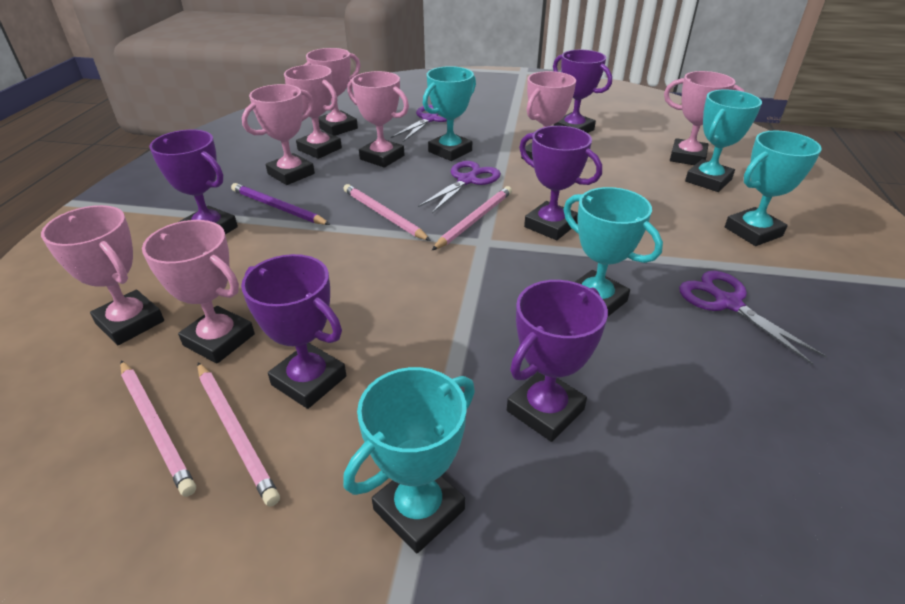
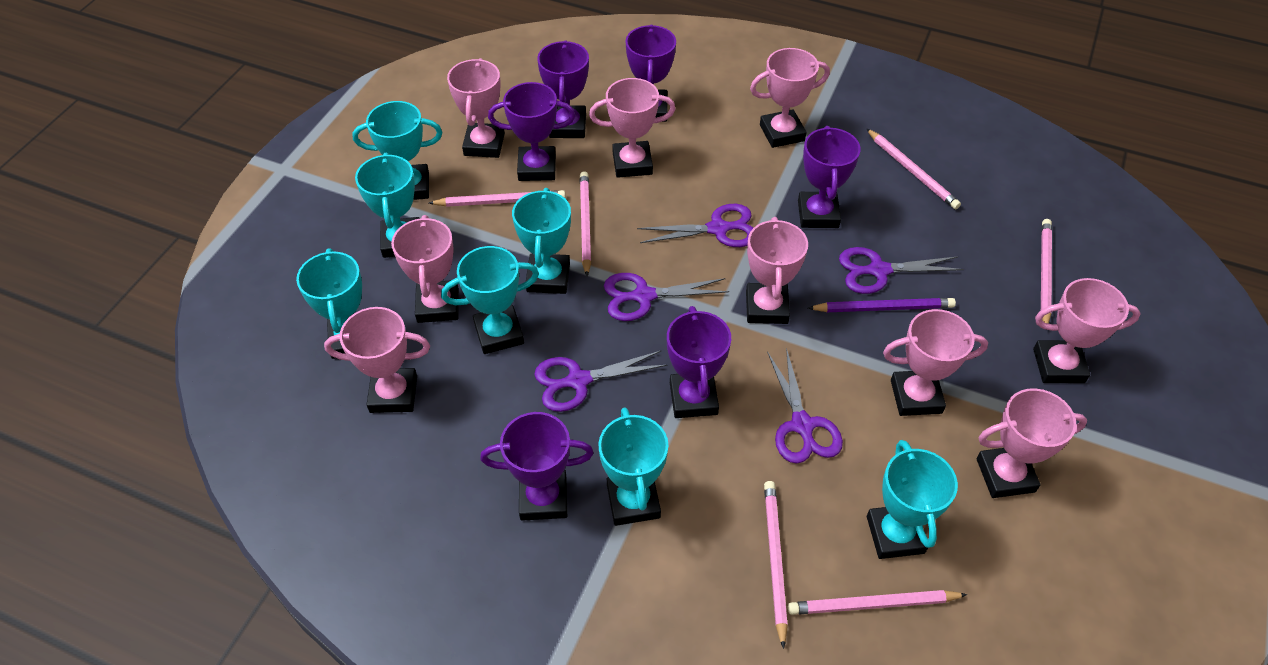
pink pencil: [120,360,196,497] [198,362,280,506] [343,184,431,241] [432,186,512,250] = 4 -> [429,190,566,207] [580,171,591,276] [764,481,788,649] [788,590,967,615] [866,128,961,209] [1041,219,1052,324] = 6
pink trophy: [41,205,164,345] [142,220,255,364] [242,84,315,185] [284,65,342,159] [304,48,361,136] [347,71,409,168] [521,71,576,160] [664,71,745,165] = 8 -> [324,307,430,413] [391,215,459,323] [447,58,505,158] [589,78,676,178] [746,217,808,324] [750,48,830,148] [883,309,988,416] [976,388,1087,498] [1033,278,1141,383] = 9
purple scissors: [391,105,447,142] [418,161,501,213] [679,271,827,365] = 3 -> [534,351,668,412] [604,273,729,321] [637,204,753,247] [767,348,843,464] [839,247,964,294] = 5
purple trophy: [149,130,238,234] [241,254,347,409] [507,280,608,442] [519,126,602,240] [553,50,612,133] = 5 -> [480,412,594,521] [488,82,575,181] [537,40,589,138] [626,25,676,122] [667,306,731,418] [798,126,861,228] = 6
turquoise trophy: [343,367,475,553] [423,66,476,161] [564,187,663,316] [685,89,762,192] [725,131,822,246] = 5 -> [296,248,362,359] [352,101,442,200] [355,153,420,258] [441,246,539,354] [512,188,571,294] [598,407,668,526] [867,440,958,559] = 7

